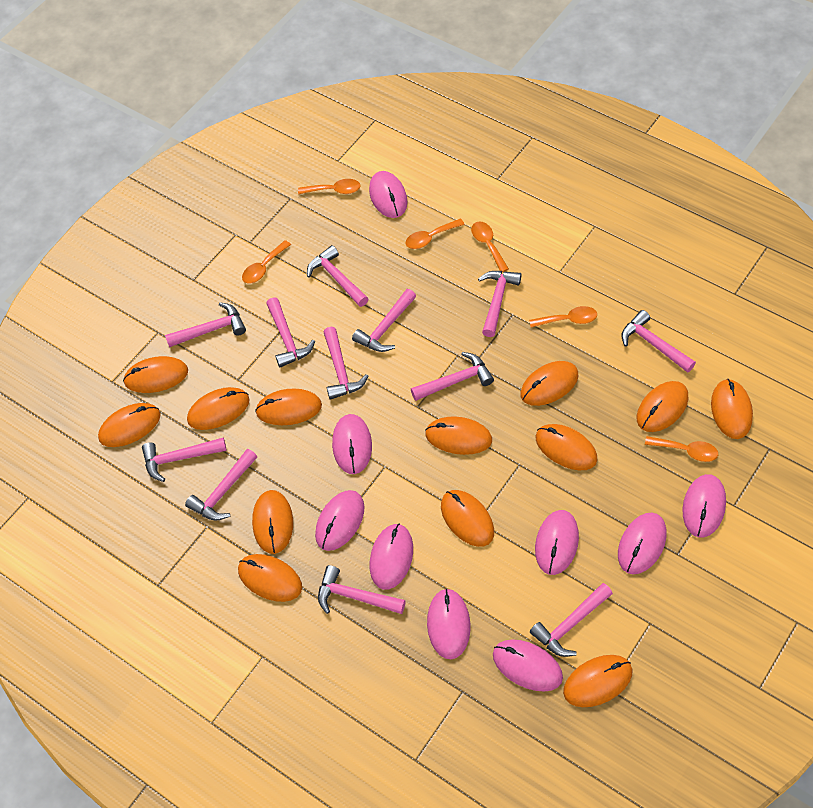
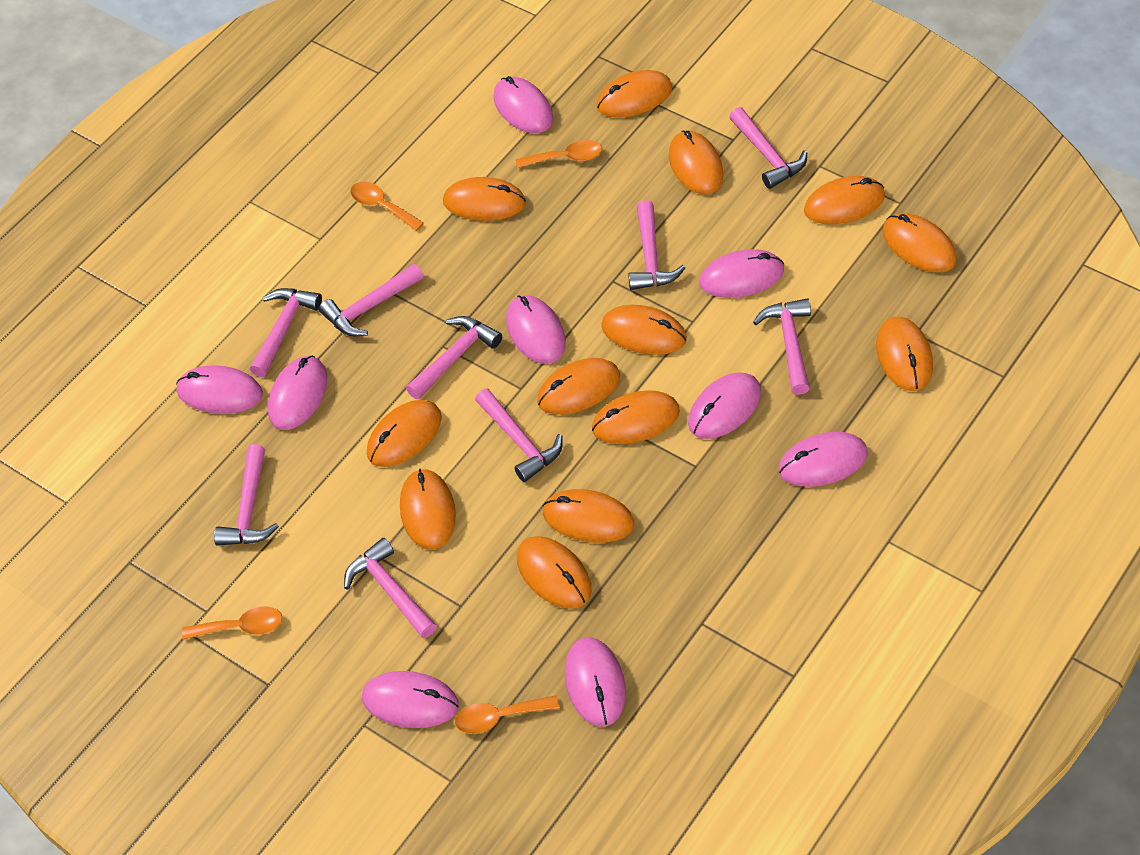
orange spoon: [242,240,291,284] [298,179,361,194] [405,219,465,249] [471,221,509,272] [529,306,597,328] [645,436,718,462] = 6 -> [182,606,283,640] [350,182,424,231] [455,695,559,734] [516,140,602,168] = 4
pink hammer: [142,438,227,482] [165,302,246,347] [185,449,257,521] [266,297,315,368] [307,245,369,307] [318,565,406,614] [324,327,368,400] [352,289,416,352] [411,352,494,401] [478,271,521,337] [530,583,613,657] [622,310,696,373] = 12 -> [214,444,279,546] [250,288,322,377] [319,264,423,336] [344,538,437,638] [406,316,502,400] [475,389,563,482] [628,200,685,290] [729,107,807,189] [753,298,811,395] = 9

